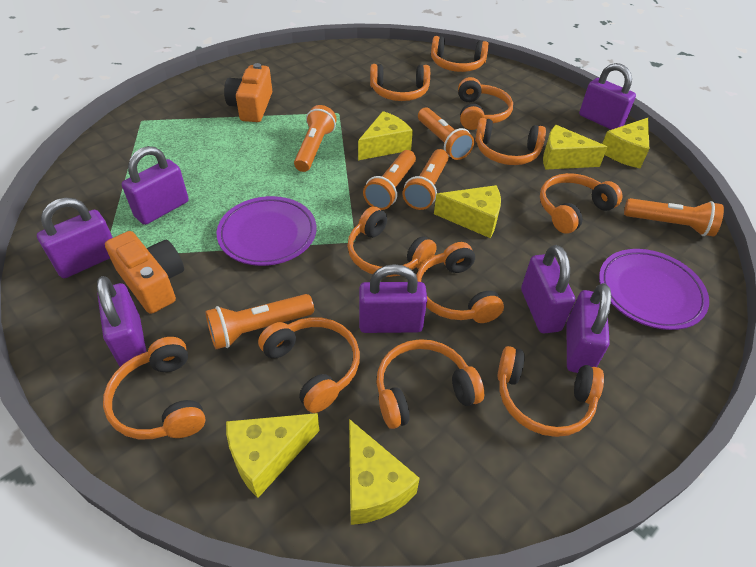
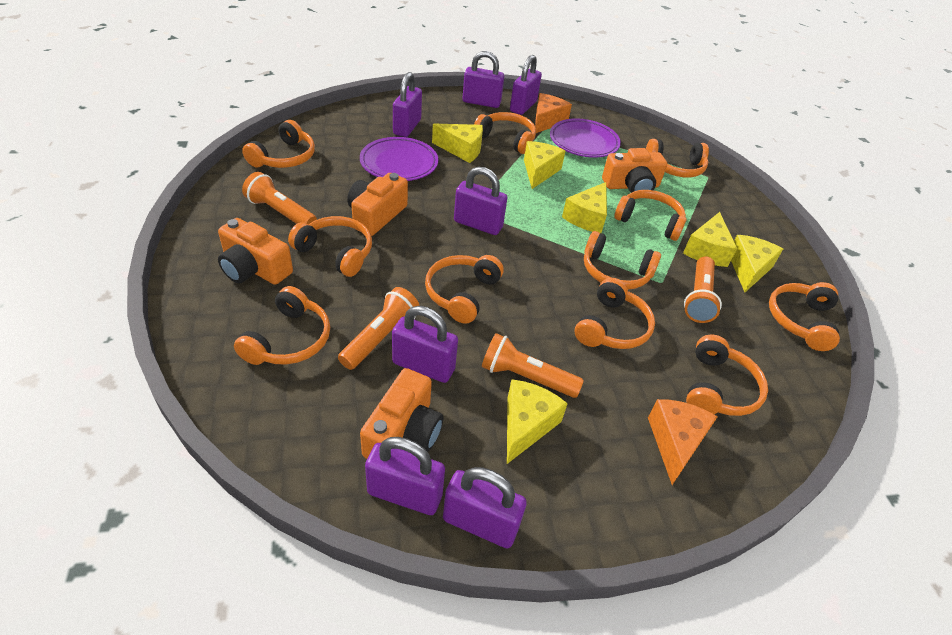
orange camera: [105,231,184,314] [224,63,272,122] = 2 -> [218,218,293,285] [347,173,408,236] [360,368,443,459] [602,148,667,193] = 4
orange cheese: none = 0 -> [535,93,572,133] [648,399,718,485] = 2
orange flashlight: [206,294,314,349] [294,105,337,172] [363,150,416,210] [403,149,449,210] [418,107,474,160] [624,198,724,236] = 6 -> [242,172,317,224] [338,287,420,370] [482,333,584,398] [684,256,722,323] = 4

